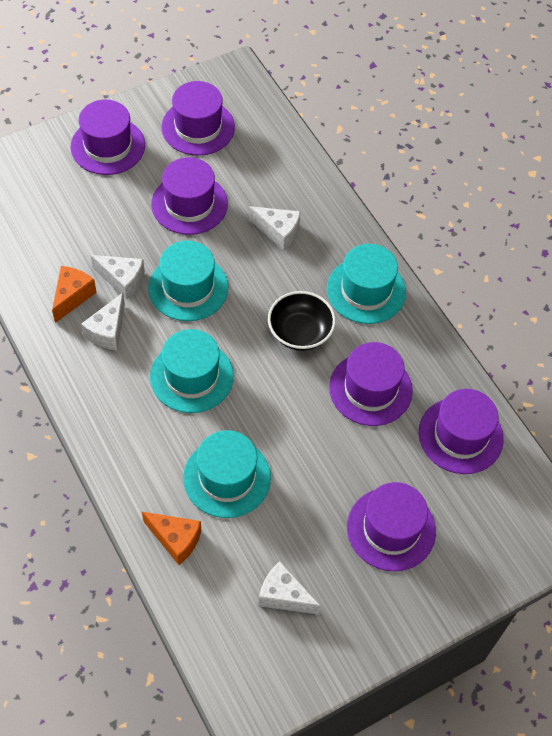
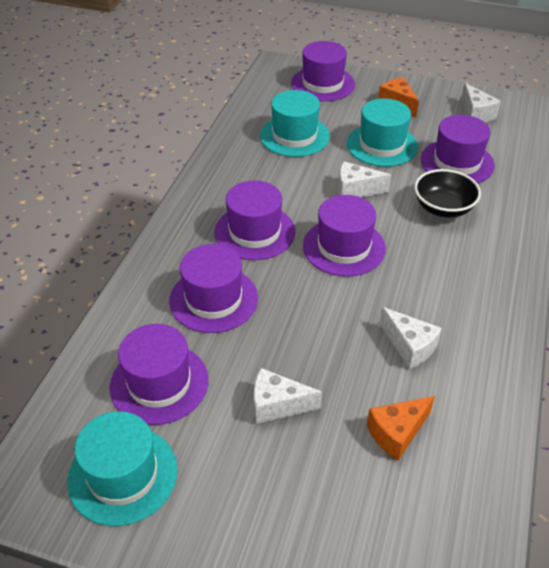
turquoise hat: [148,241,228,321] [150,329,234,413] [183,430,271,518] [327,244,406,324] = 4 -> [67,411,178,526] [260,90,330,157] [347,99,418,167] = 3

